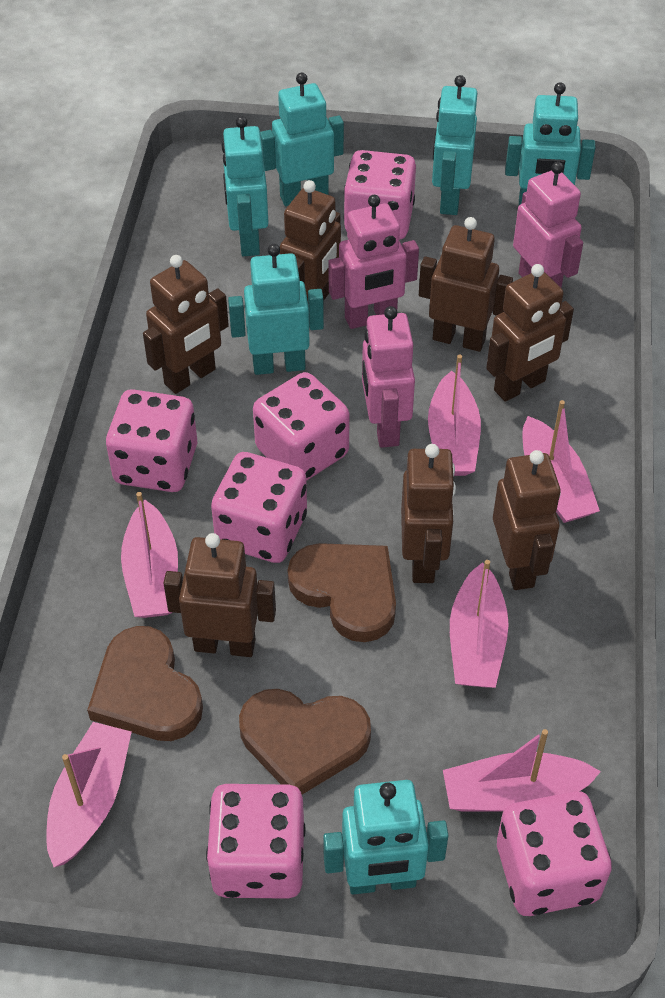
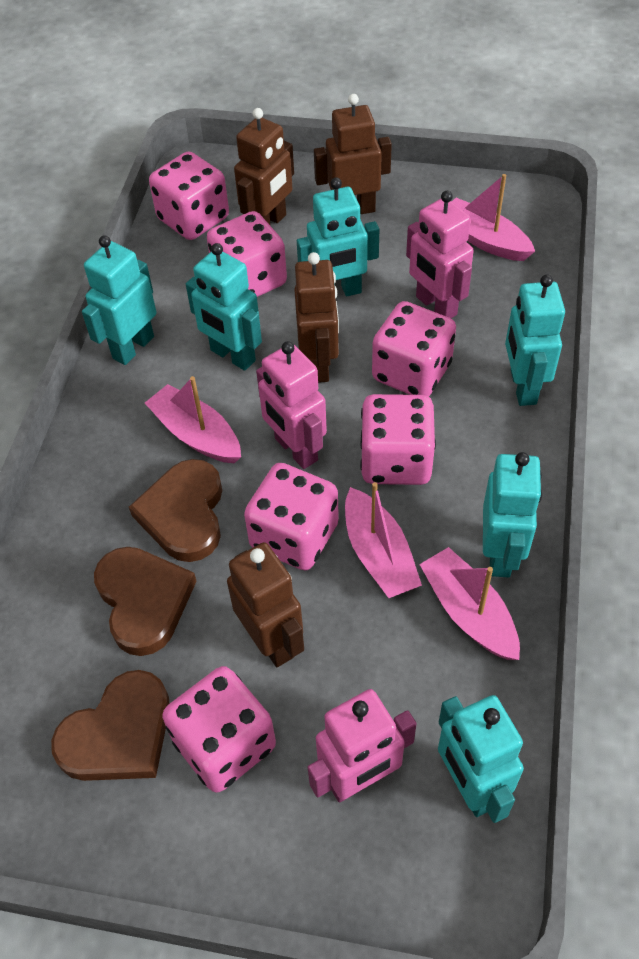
brown robot: [143,255,229,394] [163,533,276,657] [280,180,341,301] [401,444,456,583] [419,217,513,352] [486,264,574,402] [493,450,561,590] = 7 -> [227,542,304,667] [234,108,294,226] [294,252,339,383] [314,94,392,214] = 4
pink boat: [46,722,132,867] [121,492,178,618] [428,355,481,476] [443,729,601,812] [450,560,509,688] [522,400,600,523] = 6 -> [145,376,241,464] [345,482,422,598] [419,547,520,660] [452,174,535,261] = 4

